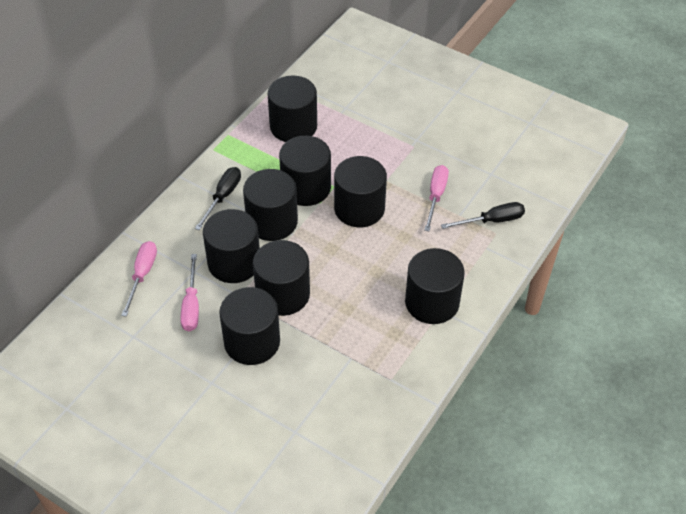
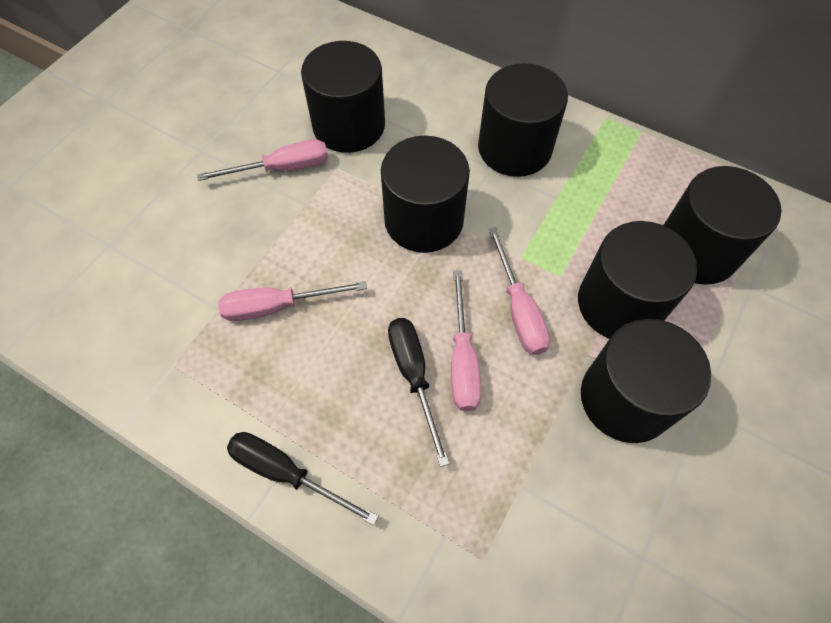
black cylinder: [203,209,260,283] [219,287,280,365] [243,169,298,241] [253,240,310,316] [268,76,317,142] [279,136,331,206] [334,156,387,227] [405,248,465,324] = 8 -> [301,41,385,153] [381,136,470,253] [478,63,568,177] [578,221,697,339] [581,319,711,443] [664,166,782,285] = 6
pink screwdriver: [121,241,157,317] [180,254,199,331] [424,165,449,231] = 3 -> [197,140,328,181] [218,281,367,321] [451,270,482,411] [488,227,550,355] = 4

